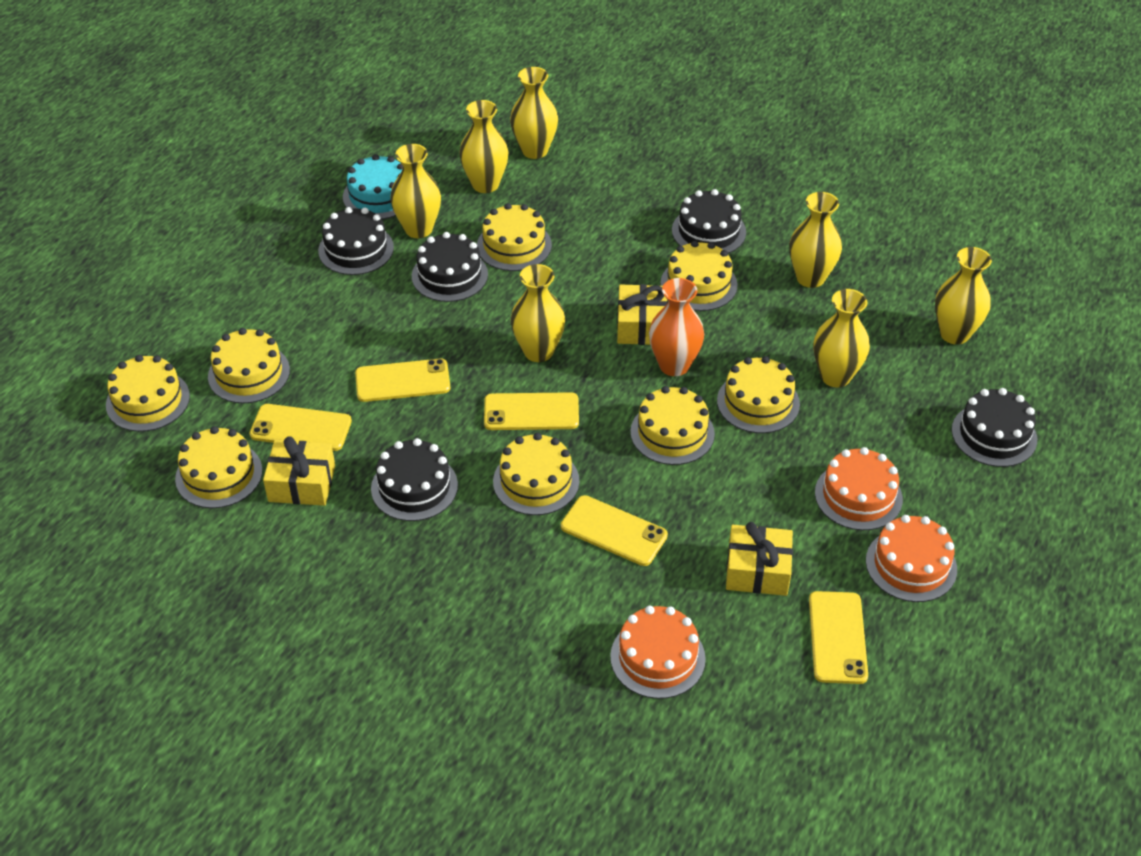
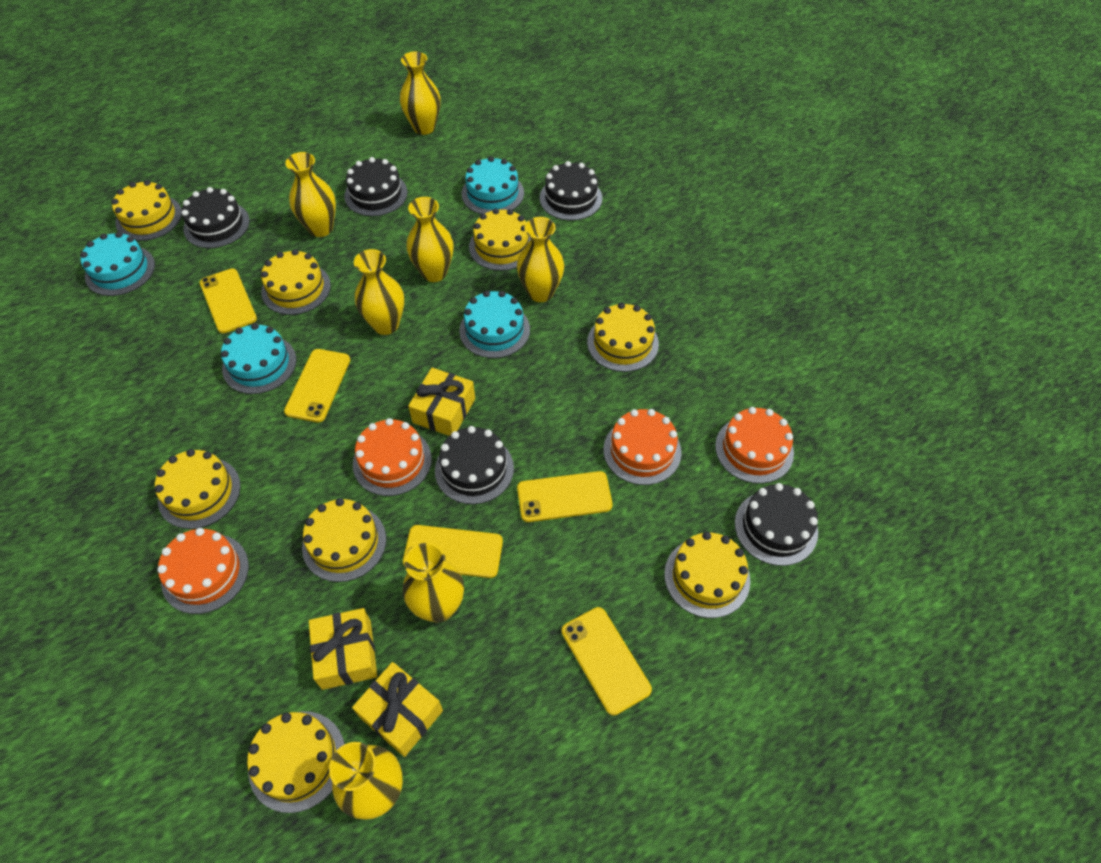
orange cake: [610,606,706,699] [815,447,903,530] [866,515,957,602] = 3 -> [157,528,249,614] [353,418,432,496] [603,409,682,485] [715,407,794,484] = 4
orange vase: [649,278,704,376] = 1 -> none = 0
turquoise cake: [343,154,403,219] = 1 -> [80,232,155,296] [221,323,296,394] [459,291,530,358] [462,156,524,214] = 4

